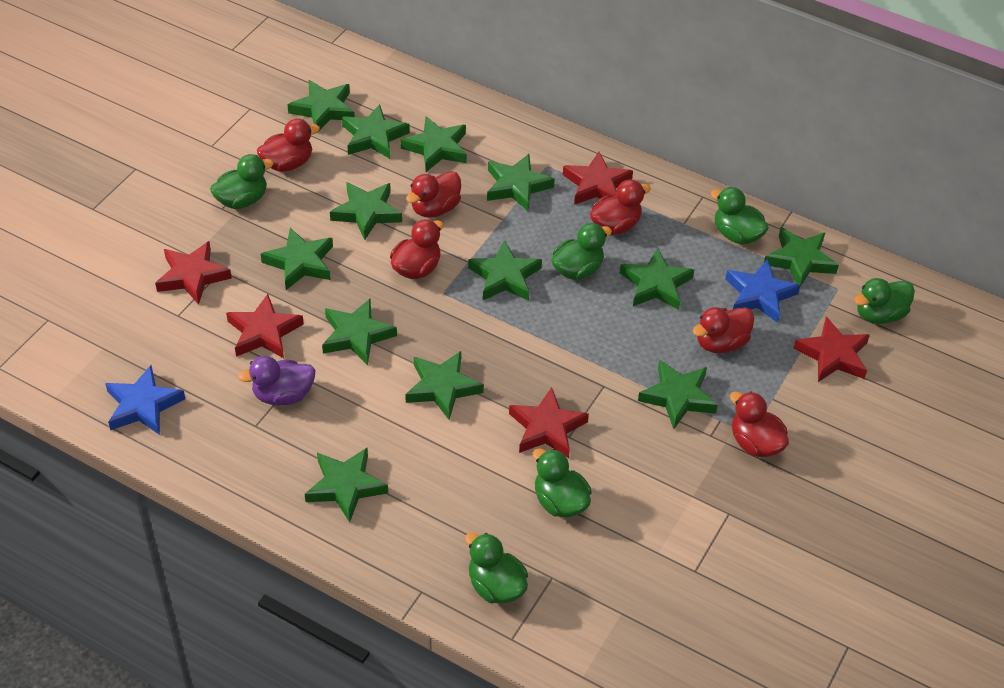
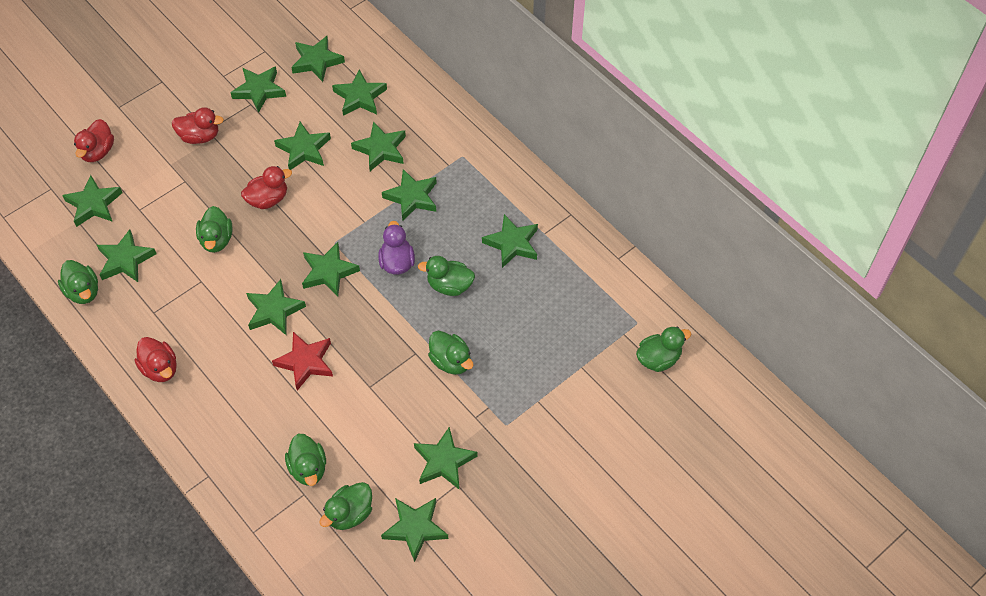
blue star: [105,365,185,435] [725,259,800,323] = 2 -> none = 0
green duck: [210,154,274,209] [465,532,528,604] [533,448,592,517] [552,223,612,280] [710,187,769,245] [854,278,915,324] = 6 -> [58,260,98,304] [196,206,233,253] [285,434,326,486] [319,482,372,530] [418,256,475,296] [428,331,474,375] [636,326,691,372] = 7
red duck: [257,119,320,172] [390,219,444,279] [406,171,461,218] [590,180,651,235] [693,307,754,353] [730,391,789,457] = 6 -> [74,119,114,162] [135,337,177,382] [172,107,224,144] [241,166,292,209] = 4
red star: [155,241,232,305] [226,294,304,358] [509,387,589,458] [563,152,633,205] [793,317,870,382] = 5 -> [272,332,333,390] = 1

